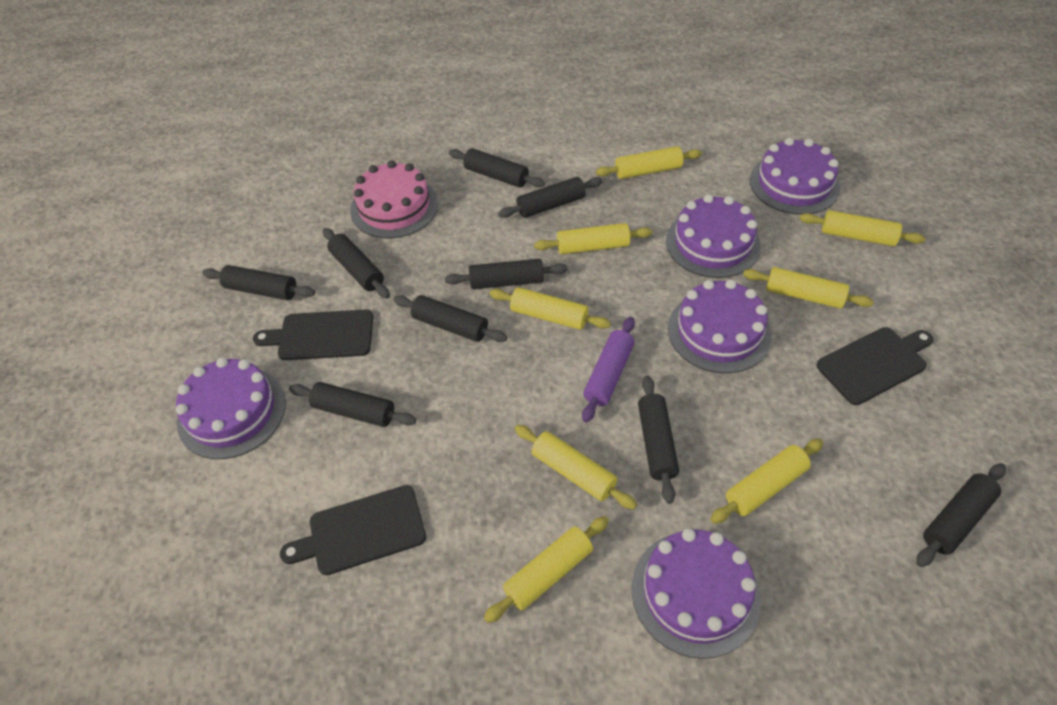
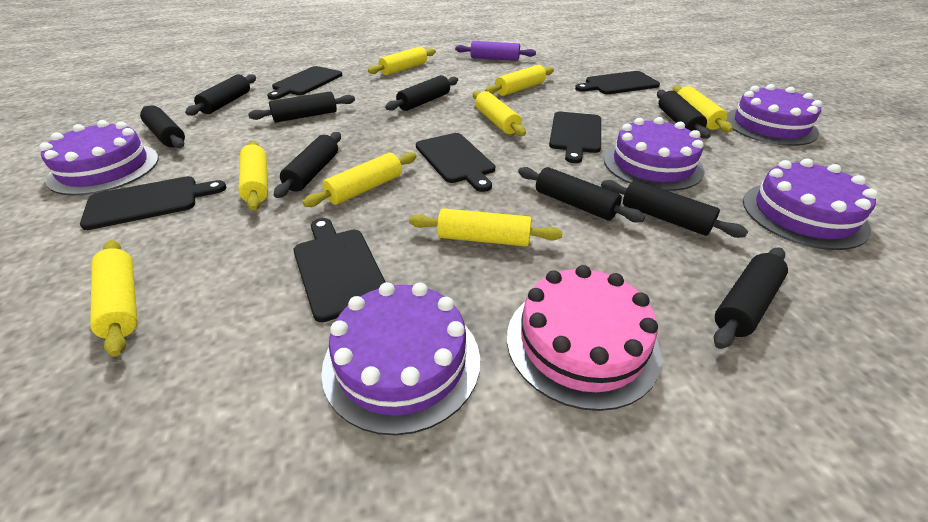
black cutting board: [253,310,373,360] [280,485,426,575] [816,327,933,405] = 3 -> [80,176,226,230] [267,66,342,100] [293,218,386,322] [416,133,495,192] [549,112,601,163] [575,71,660,94] = 6

